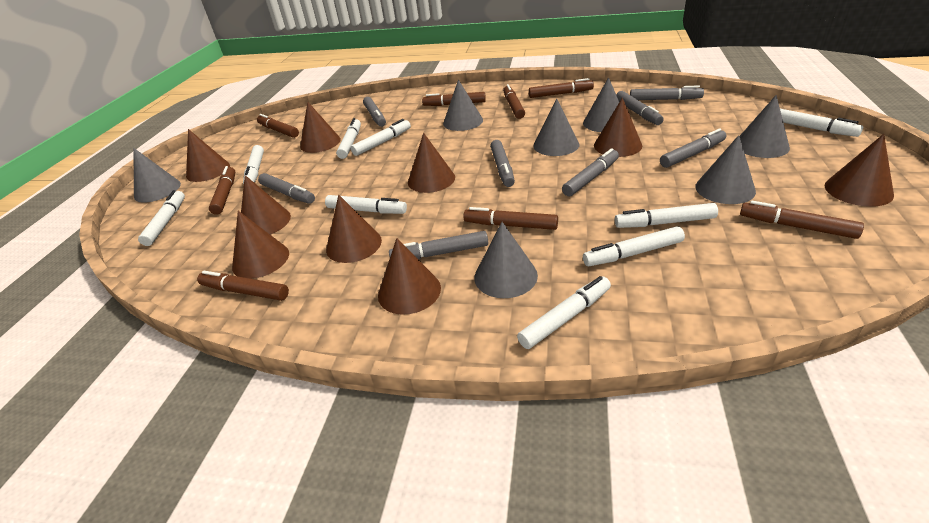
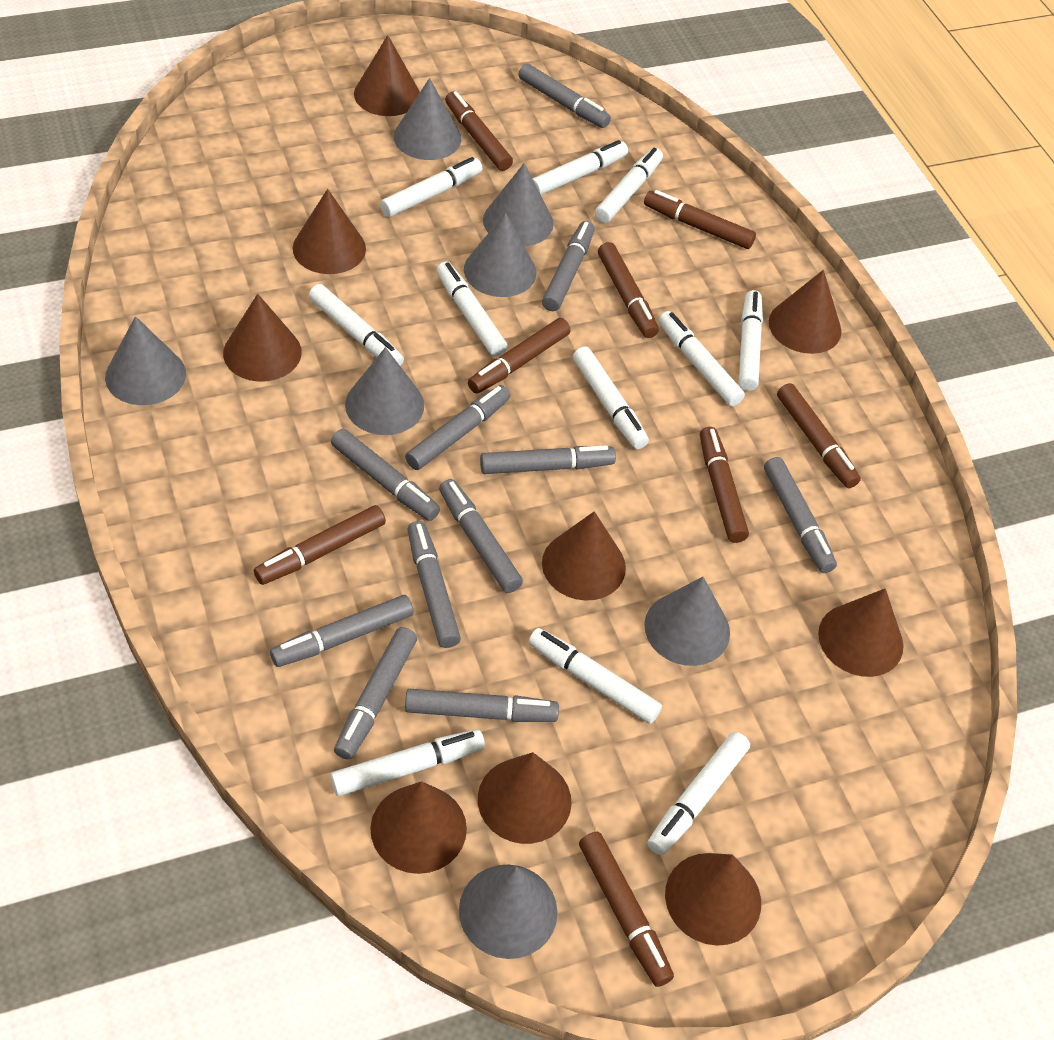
grey marker: [258,173,315,204] [363,97,386,127] [389,231,488,259] [490,140,515,187] [562,148,619,196] [616,91,664,125] [630,85,704,100] [660,128,726,168] = 8 -> [270,595,414,667] [331,429,440,521] [334,627,417,760] [405,385,510,470] [405,689,559,722] [407,521,461,648] [439,479,523,593] [480,445,616,474] [518,63,611,128] [542,221,595,311] [764,457,837,573] = 11
white marker: [138,190,185,246] [243,145,264,184] [325,195,407,214] [336,118,361,159] [351,119,411,156] [517,276,611,349] [583,226,685,266] [615,203,718,228] [780,109,863,137] = 9 -> [309,284,404,366] [330,729,485,796] [380,157,482,217] [437,262,508,357] [529,628,662,724] [532,140,628,195] [573,346,649,449] [595,148,663,223] [647,732,750,855] [658,311,745,406] [739,290,763,391] = 11

